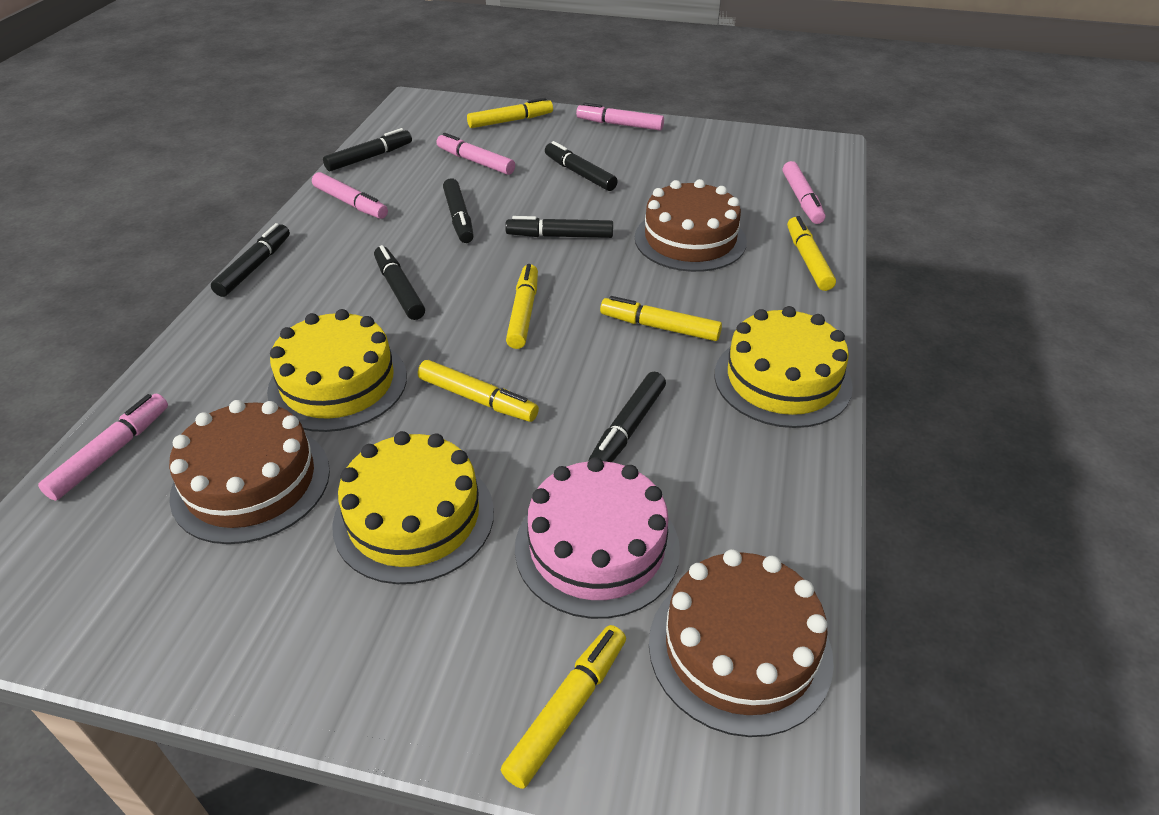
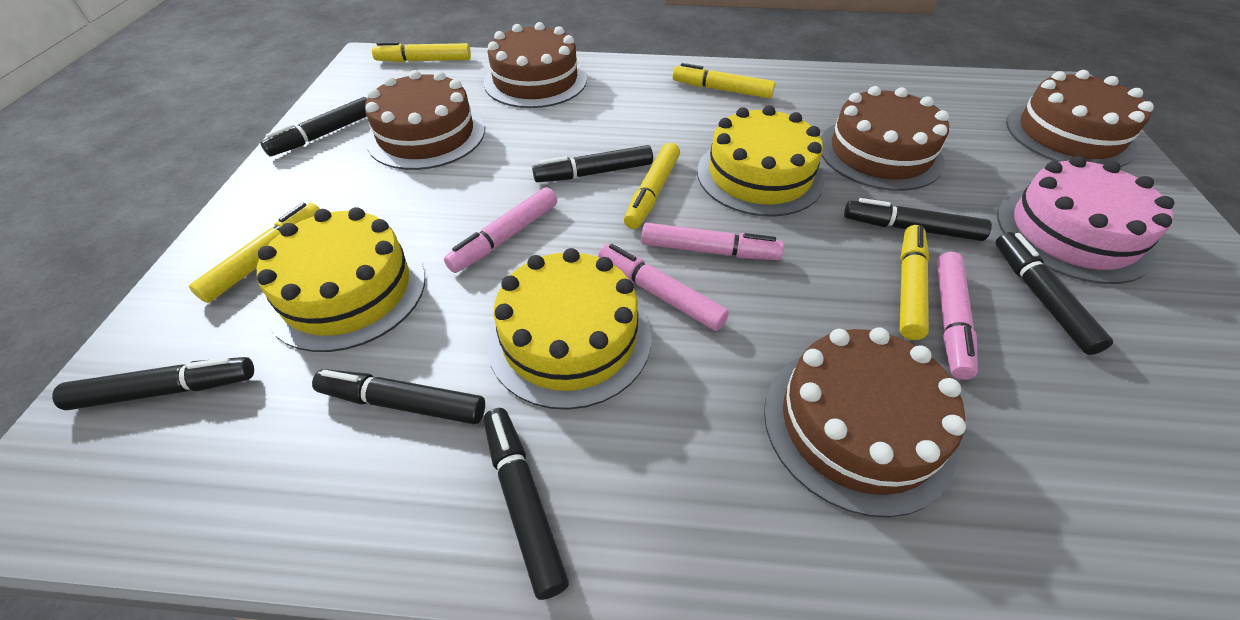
brown cake: [169,400,330,544] [635,179,747,272] [649,549,834,737] = 3 -> [365,70,485,170] [484,22,587,108] [764,327,966,518] [821,86,949,191] [1006,70,1154,167] = 5
pink marker: [38,394,168,501] [312,172,388,219] [436,133,515,175] [576,102,664,131] [783,161,825,224] = 5 -> [444,187,557,273] [598,244,729,331] [641,223,784,260] [937,252,978,380] = 4
yellow marker: [418,360,539,422] [467,98,553,128] [501,625,626,789] [506,264,538,349] [600,296,722,341] [787,216,836,291] = 6 -> [189,203,320,303] [372,42,471,62] [624,142,680,229] [673,63,775,99] [900,225,929,340] = 5

